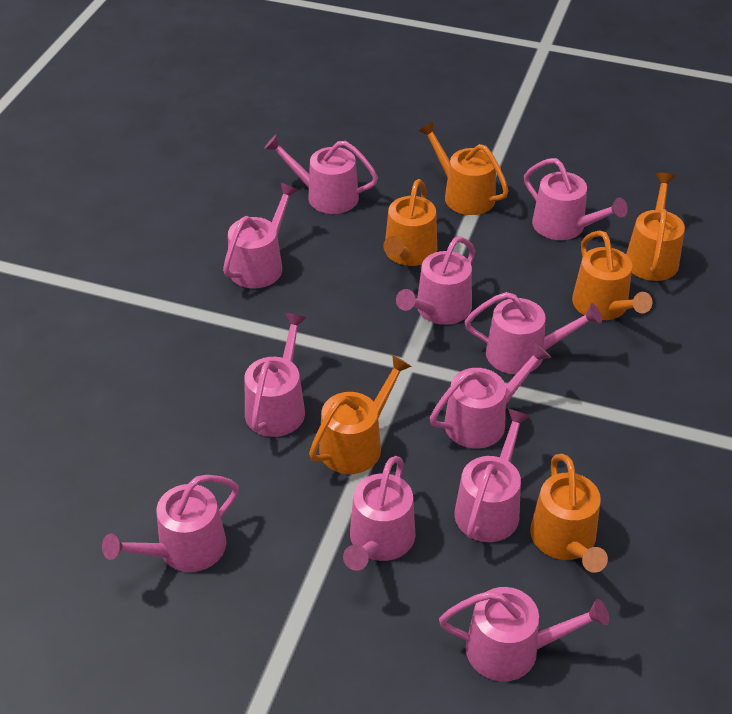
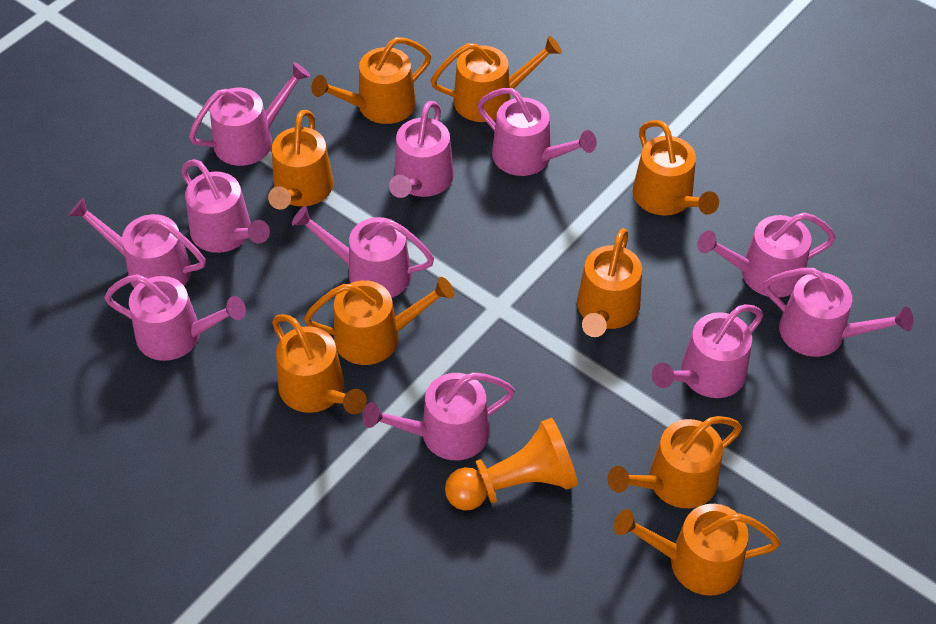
orange pawn: none = 0 -> [445,418,578,511] = 1
orange watering can: [309,355,412,474] [383,179,437,266] [418,121,509,215] [530,454,608,573] [572,230,653,320] [626,173,685,281] = 6 -> [268,110,334,209] [272,314,367,414] [304,277,454,365] [311,37,431,124] [431,36,562,122] [577,228,642,337] [608,416,742,508] [614,504,780,596] [633,120,719,216] = 9

